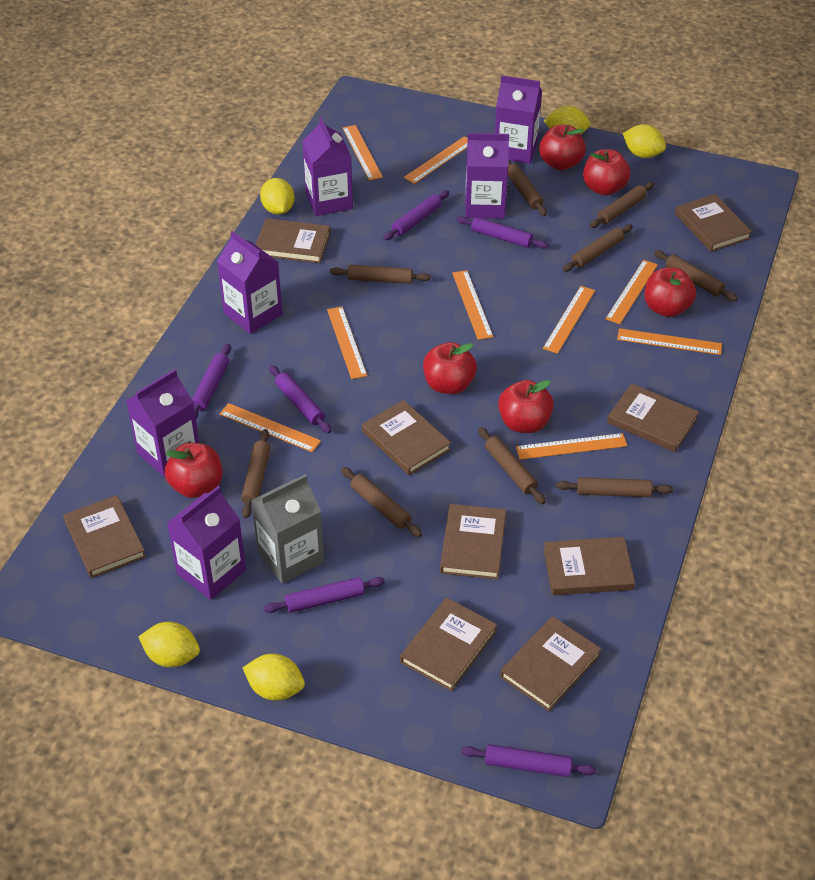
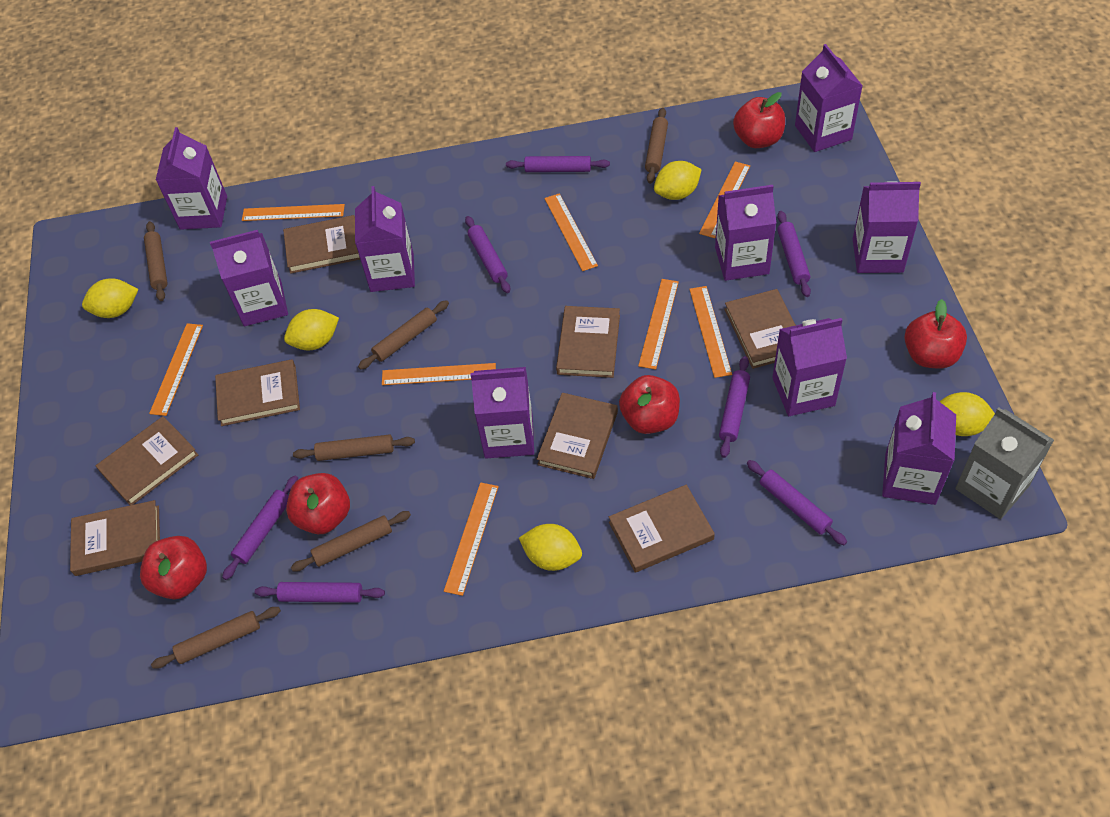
brown book: [63,495,146,578] [256,218,330,263] [362,400,451,475] [400,597,497,691] [440,504,506,580] [500,616,601,711] [543,537,635,595] [607,383,699,452] [675,194,752,252] = 9 -> [70,500,160,576] [96,416,198,505] [215,359,300,426] [283,215,360,274] [537,393,618,479] [556,306,620,378] [609,485,715,573] [724,289,796,369] = 8
brown rolling pin: [241,429,270,518] [330,265,431,284] [341,467,422,537] [478,427,546,504] [508,159,547,216] [556,477,673,497] [562,224,633,272] [590,182,654,228] [654,250,738,301] = 9 -> [144,221,168,301] [151,607,281,669] [291,511,411,571] [293,434,415,461] [358,300,449,370] [645,108,668,184] = 6
orange ruler: [219,403,321,452] [327,306,367,379] [343,125,383,180] [404,137,468,184] [452,270,493,340] [516,433,627,460] [543,286,595,354] [605,260,658,324] [617,328,722,355] = 9 -> [149,323,203,416] [242,204,345,221] [382,363,496,385] [444,482,499,596] [545,193,598,271] [638,279,679,370] [689,286,732,378] [699,162,750,238] = 8
purple carton: [126,369,199,477] [167,486,246,600] [217,231,283,334] [302,117,353,216] [465,133,509,219] [495,75,542,164] = 6 -> [156,127,227,230] [210,230,288,326] [355,186,415,292] [470,367,534,458] [715,185,776,281] [772,318,847,416] [795,44,863,152] [853,181,921,273] [882,392,956,505] = 9
purple rolling pin: [192,344,231,418] [264,577,385,613] [269,365,331,433] [383,190,449,240] [456,216,548,249] [461,744,596,777] = 6 -> [222,475,298,580] [255,582,385,603] [465,216,510,293] [506,156,610,172] [719,356,750,458] [747,460,847,545] [777,211,811,297] = 7
red apple: [165,443,222,498] [423,342,477,394] [498,380,554,433] [539,125,586,170] [583,149,630,196] [645,267,696,317] = 6 -> [140,536,207,599] [286,473,350,534] [619,375,680,434] [733,92,785,148] [904,299,967,369] = 5

